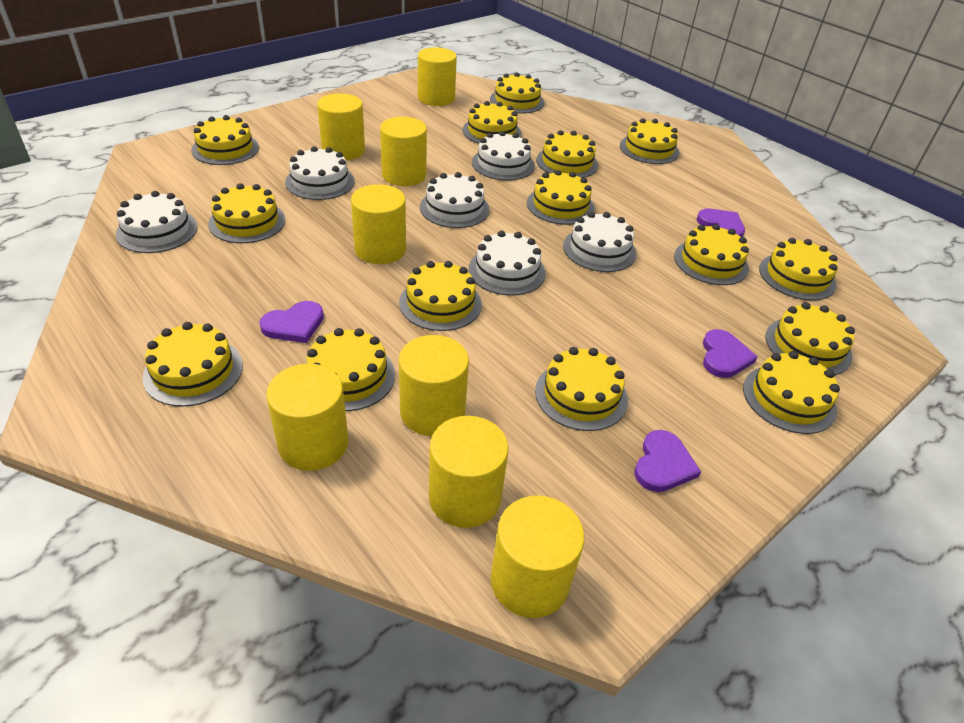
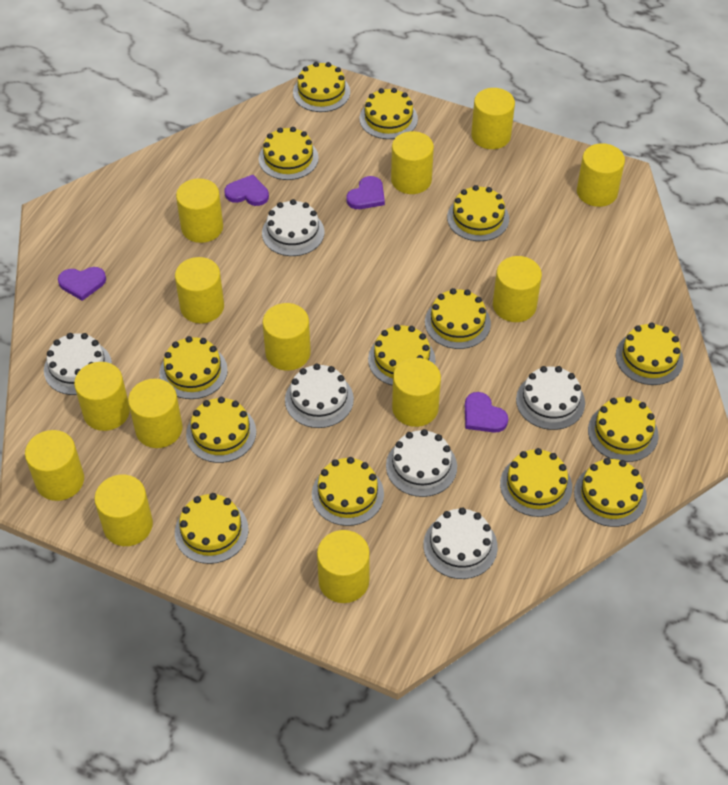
yellow cake: [142,322,243,407] [191,115,259,165] [208,183,285,243] [306,328,395,411] [399,261,482,331] [462,101,521,144] [490,72,544,113] [527,170,595,225] [535,347,628,431] [536,130,598,178] [620,118,679,164] [674,224,749,285] [743,351,840,434] [759,238,838,300] [765,302,855,375] = 15 -> [159,336,228,399] [175,493,249,564] [186,397,256,463] [259,127,319,180] [293,62,350,112] [312,457,384,526] [360,88,418,139] [368,324,435,386] [425,288,491,349] [447,185,509,241] [500,448,572,517] [574,458,647,527] [588,396,659,462] [616,323,684,385] = 14
yellow cylinder: [266,364,349,471] [317,93,365,160] [351,184,406,264] [380,117,427,186] [399,335,469,436] [418,47,457,106] [429,416,508,528] [491,496,584,618] = 8 -> [25,430,84,501] [74,362,130,431] [94,475,153,546] [128,379,182,448] [175,257,224,324] [176,178,223,243] [263,303,311,371] [317,530,370,603] [391,131,434,194] [392,358,441,427] [471,88,515,149] [493,256,542,322] [577,143,625,207] = 13

